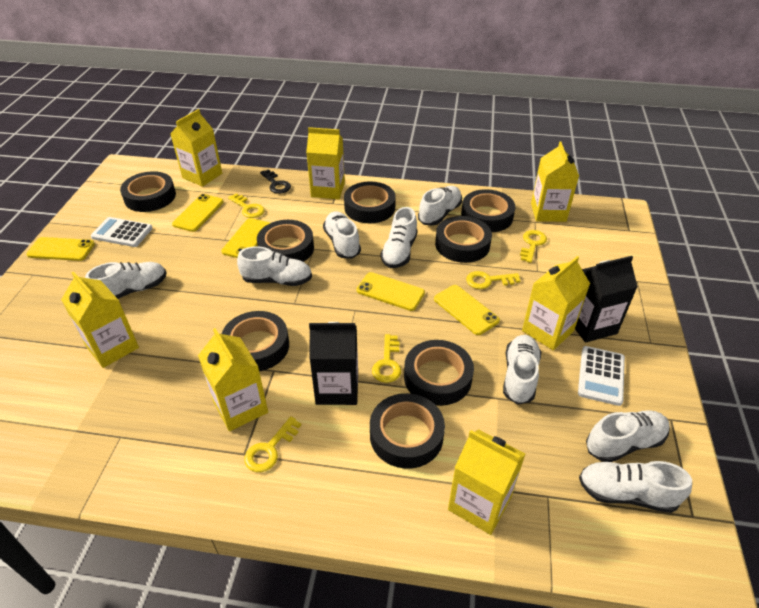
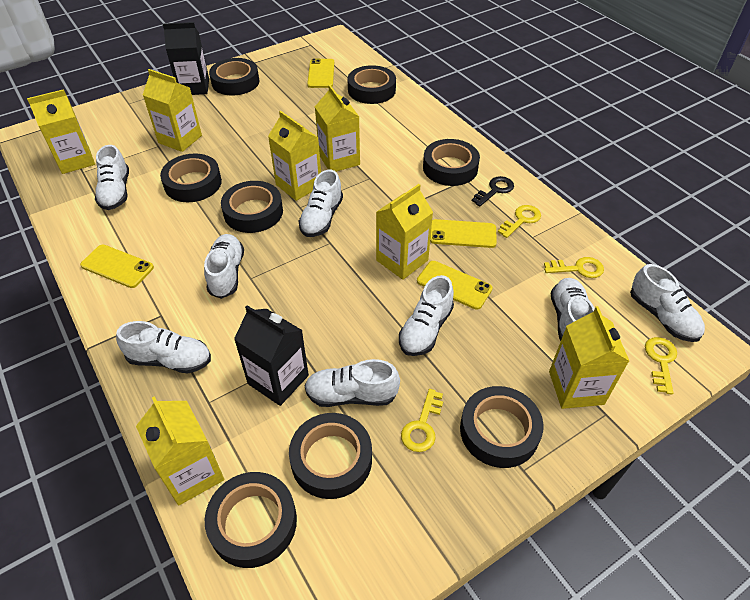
white calculator: [91,217,153,247] [578,346,625,406] = 2 -> none = 0
yellow key: [228,193,265,218] [244,416,301,472] [372,334,401,383] [466,271,520,289] [520,230,547,263] = 5 -> [401,389,443,452] [498,205,541,238] [544,257,604,278] [645,337,677,394] = 4
yellow phone: [26,237,95,261] [172,194,224,232] [221,218,270,258] [357,272,425,311] [434,285,500,335] = 5 -> [80,245,154,288] [307,58,334,88] [417,261,492,310] [430,219,497,248] = 4

